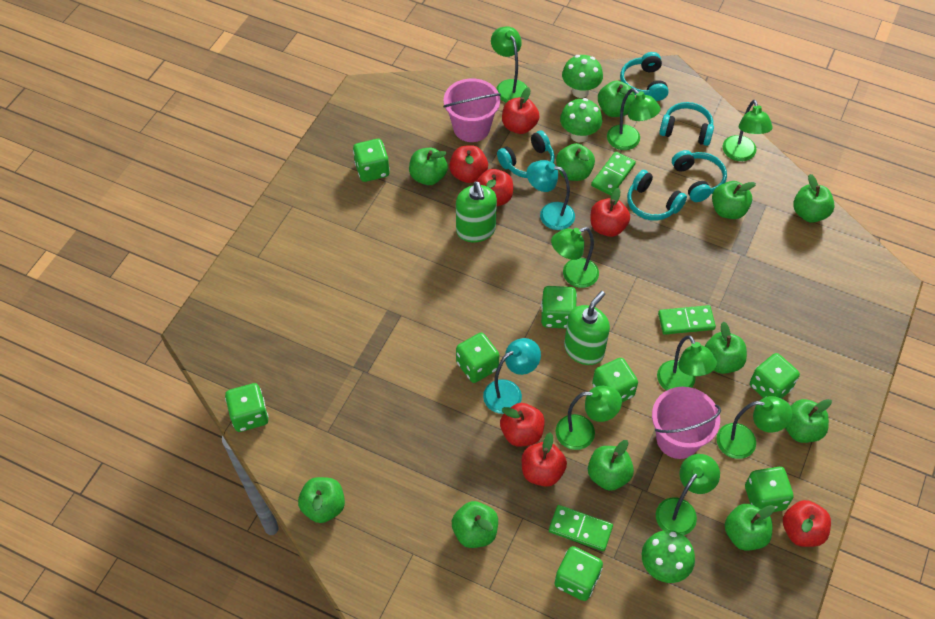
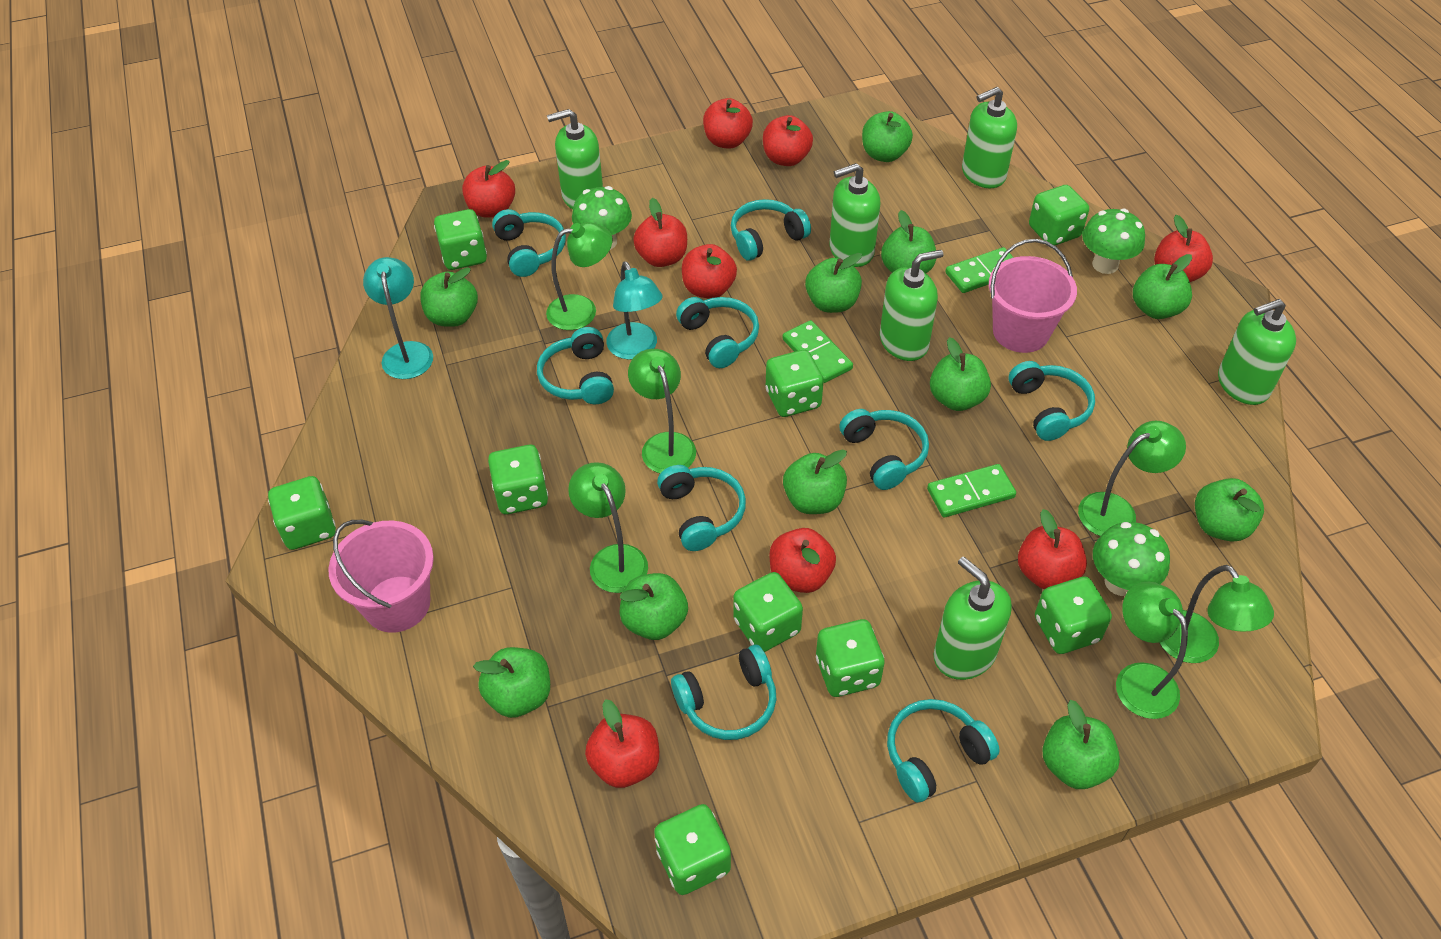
green dice: [225,383,268,432] [353,139,390,182] [456,333,499,383] [541,286,577,329] [555,546,603,601] [592,358,638,402] [745,467,793,512] [750,353,800,399] = 8 -> [268,476,336,550] [434,209,487,270] [488,445,548,514] [654,804,731,895] [733,572,803,652] [766,350,824,417] [816,619,885,697] [1029,185,1089,246] [1035,577,1112,654] = 9
green lamp: [491,26,528,103] [551,227,599,288] [556,386,622,450] [607,88,660,150] [656,454,720,535] [657,335,717,391] [716,396,792,459] [723,100,772,161] = 8 -> [546,222,613,330] [568,462,648,593] [628,349,696,473] [1078,421,1186,536] [1116,582,1188,719] [1159,565,1274,663] = 6
green soap dispenser: [456,182,497,242] [564,291,610,365] = 2 -> [547,109,603,209] [829,163,880,267] [880,250,943,361] [934,556,1012,680] [962,87,1017,188] [1218,299,1296,405] = 6
red apple: [449,145,488,183] [476,169,513,206] [500,403,545,446] [502,87,539,134] [522,432,567,487] [591,188,630,237] [783,500,831,547] = 7 -> [462,160,515,218] [585,699,659,788] [633,198,687,267] [682,244,737,299] [703,98,753,149] [763,115,813,166] [769,528,836,593] [1018,509,1087,589] [1154,215,1213,282] = 9
turquoise headphones: [497,131,555,178] [620,52,669,101] [627,170,687,221] [659,102,714,146] [672,150,727,202] = 5 -> [492,209,566,277] [537,327,614,404] [657,465,746,551] [671,645,776,740] [676,297,759,368] [731,199,811,261] [839,409,929,490] [887,699,1000,803] [1009,361,1095,441] = 9

